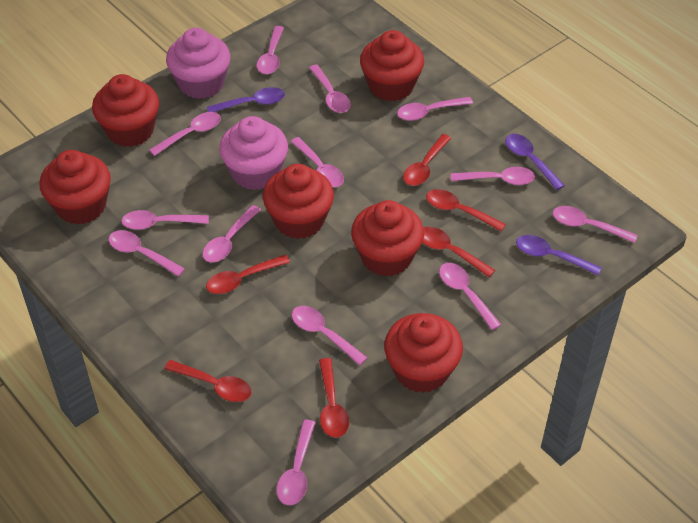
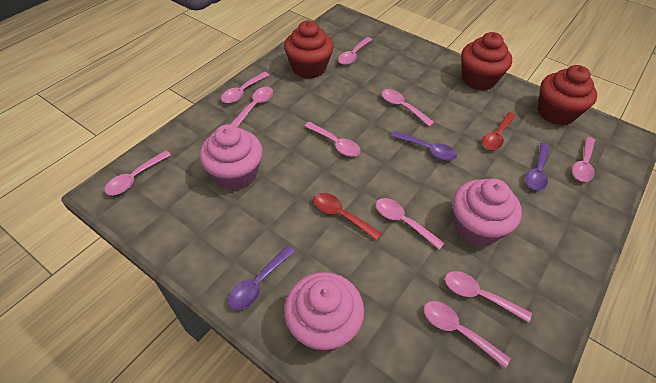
pink cupcake: [166,28,231,99] [219,116,288,190] = 2 -> [200,124,263,190] [284,272,364,352] [453,179,522,247] = 3
pink spoon: [108,230,185,277] [122,210,209,230] [149,112,221,156] [203,205,261,263] [257,26,284,74] [276,420,316,505] [290,137,344,187] [292,306,367,365] [309,64,351,113] [397,97,473,121] [439,263,501,330] [451,167,535,185] [553,206,638,243] = 13 -> [105,150,171,195] [221,72,269,103] [230,87,273,127] [304,122,360,157] [338,37,372,65] [376,198,444,250] [382,89,435,127] [424,301,511,368] [445,271,532,323] [572,137,595,182] = 10
red cupcake: [39,150,111,225] [92,74,159,147] [263,164,334,239] [351,200,424,277] [360,30,424,101] [384,313,463,393] = 6 -> [284,20,334,79] [461,32,512,91] [538,65,597,126] = 3
red spoon: [164,360,252,402] [206,255,290,294] [319,358,349,438] [403,134,451,186] [422,227,495,277] [426,189,506,232] = 6 -> [314,193,382,241] [482,112,516,150] = 2

